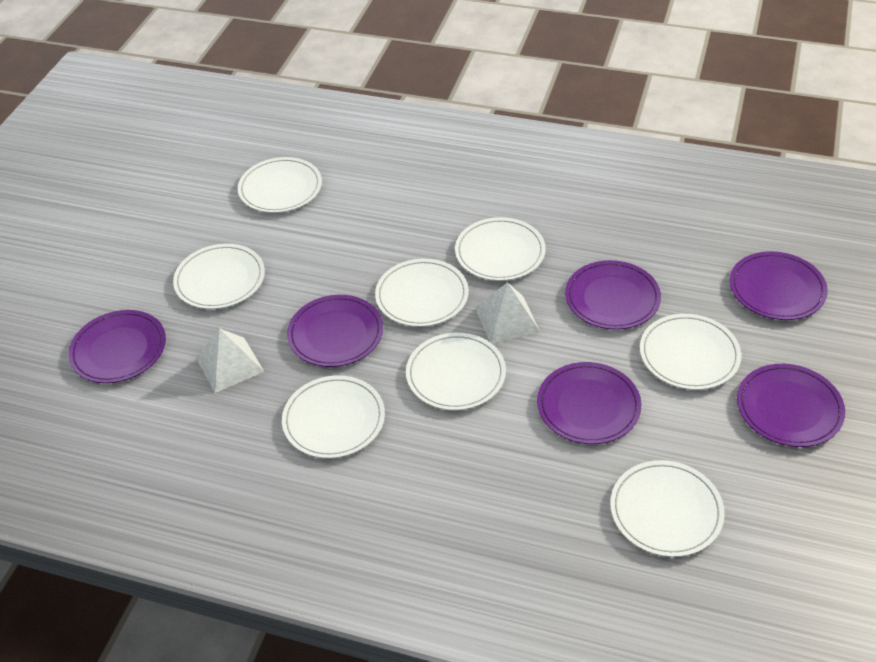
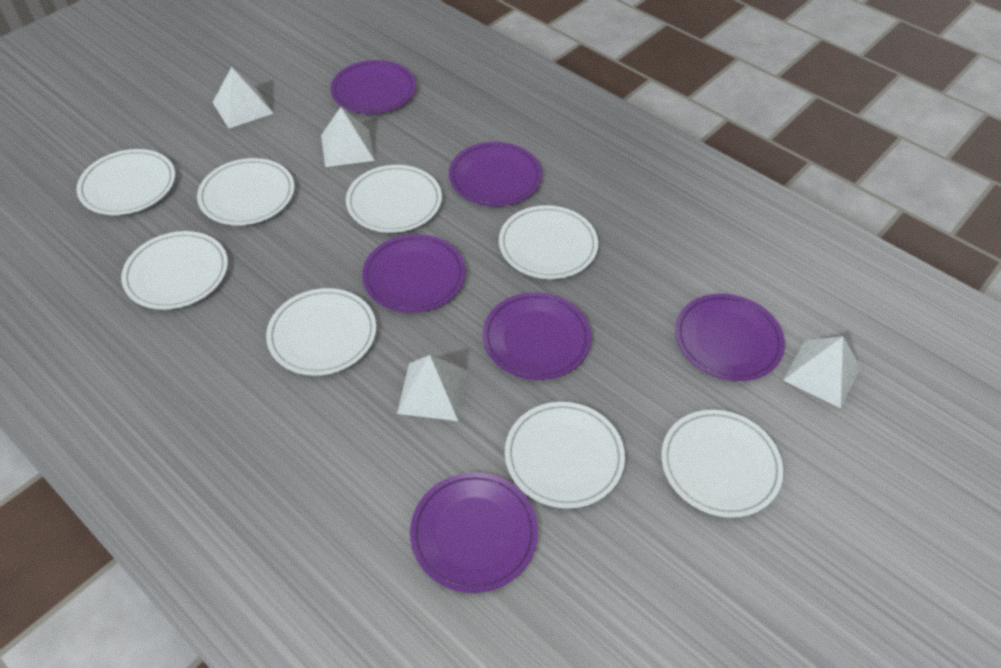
white pyramid: [196,328,264,393] [475,282,540,344] = 2 -> [213,67,274,128] [321,107,375,167] [397,355,468,421] [783,336,861,409] = 4

